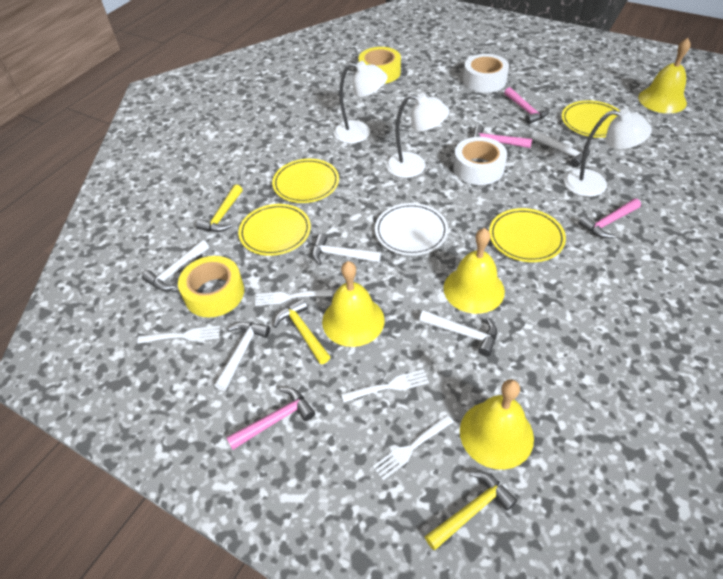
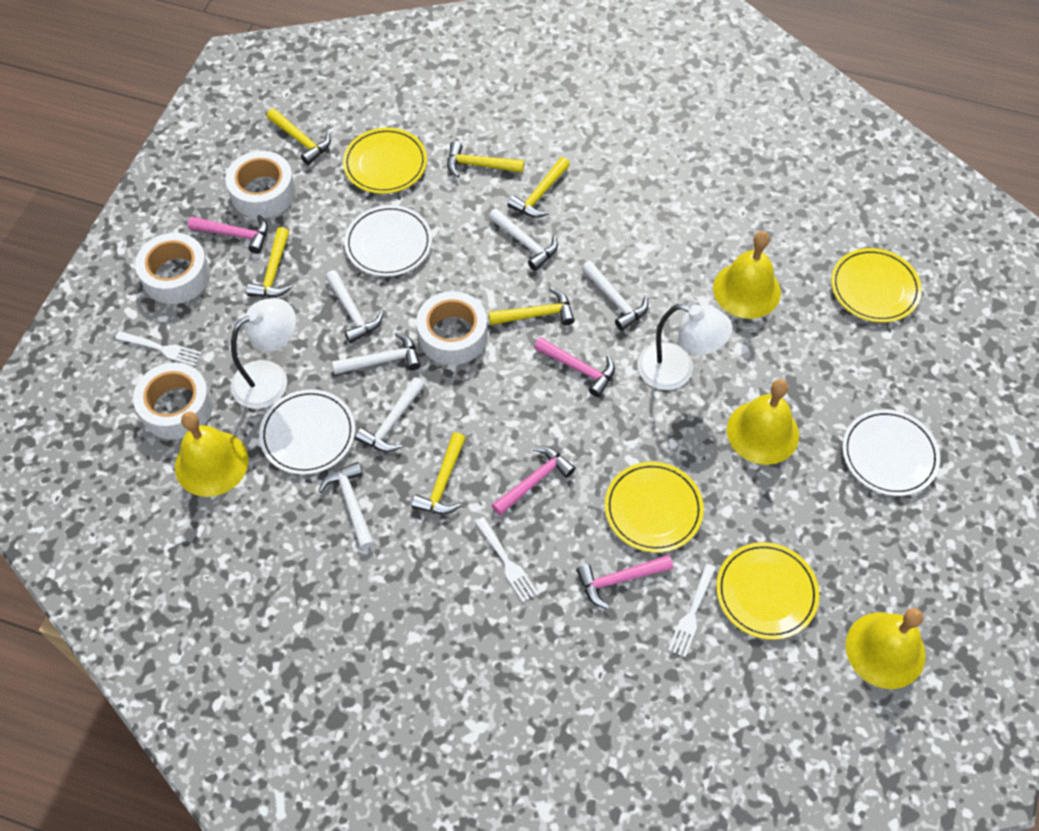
white fork: [137,326,220,344] [255,290,332,306] [341,369,429,402] [372,415,454,480] = 4 -> [115,331,202,366] [475,517,538,602] [668,564,716,657] = 3
white hammer: [142,240,209,291] [214,322,270,391] [312,234,381,265] [419,310,497,356] [532,130,590,167] = 5 -> [318,462,374,549] [325,270,383,343] [332,332,421,375] [355,377,424,452] [489,208,558,271] [581,261,648,331] = 6
white lamp: [333,61,388,143] [386,93,449,178] [564,109,652,197] = 3 -> [231,298,296,409] [637,304,733,390] = 2
white plate: [375,203,448,256] = 1 -> [259,389,355,475] [344,205,432,277] [842,409,940,496] = 3
white tape: [453,137,507,185] [463,54,509,93] = 2 -> [133,362,213,439] [135,233,210,304] [225,151,296,218] [416,291,488,365] = 4
yellow hammer: [196,184,243,232] [273,299,330,364] [425,471,517,550] = 3 -> [246,227,292,297] [267,108,331,165] [411,432,465,514] [447,141,524,178] [489,287,575,326] [508,157,570,218] = 6
yellow tape: [178,256,244,318] [358,47,401,84] = 2 -> none = 0

